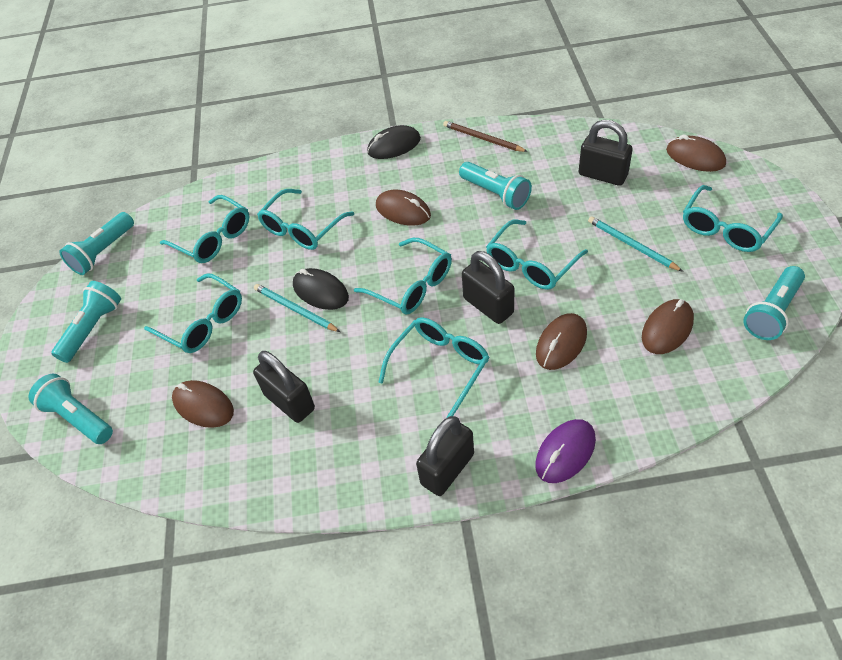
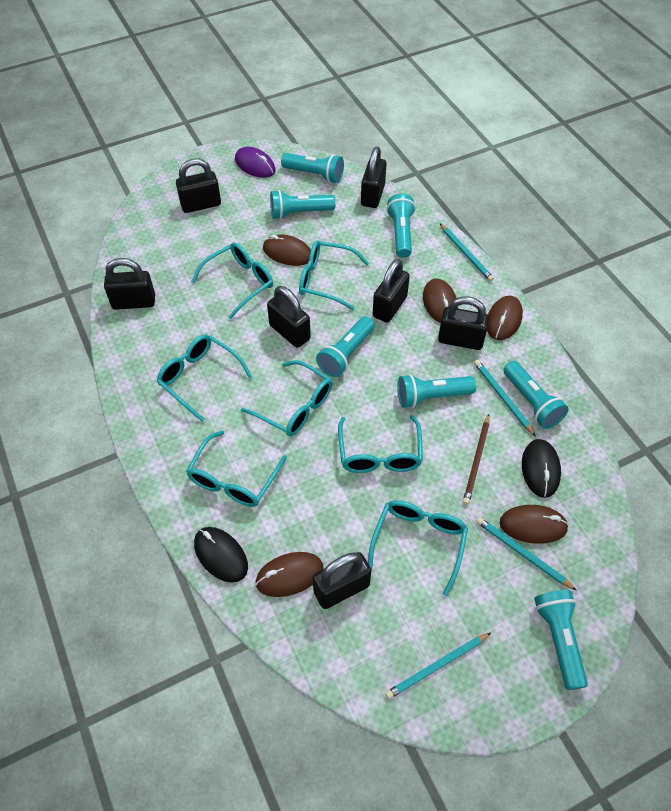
black padlock: [253,351,315,423] [416,416,474,496] [462,251,515,324] [579,120,633,186] = 4 -> [104,258,155,310] [176,158,221,213] [267,286,311,348] [313,552,371,609] [361,146,387,208] [373,259,410,323] [438,296,489,350] = 7
turquoise flashlight: [28,374,113,444] [51,281,121,363] [59,212,134,275] [459,162,532,210] [743,266,805,340] = 5 -> [270,190,336,219] [281,153,344,183] [316,316,374,377] [386,194,416,258] [397,374,476,408] [503,361,569,429] [534,590,588,690] = 7
turquoise pencil: [254,284,340,332] [588,216,683,272] = 2 -> [385,632,492,699] [440,224,494,282] [474,360,536,436] [476,517,577,591] = 4

